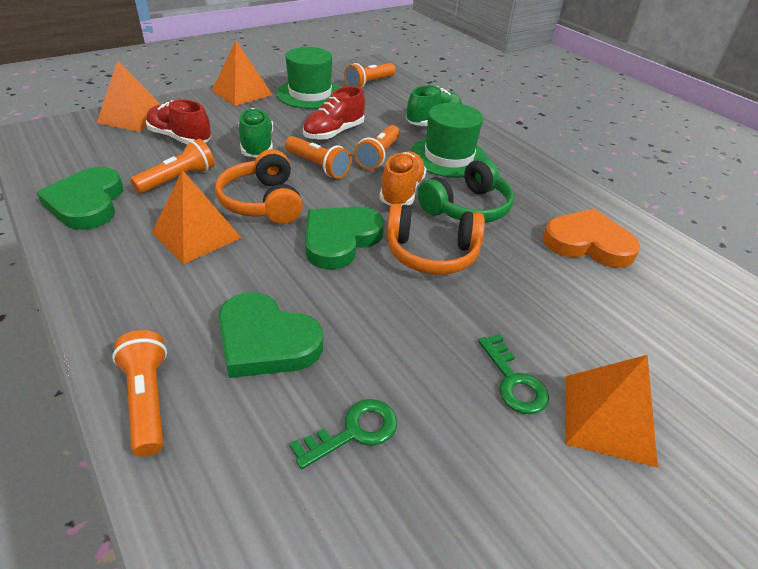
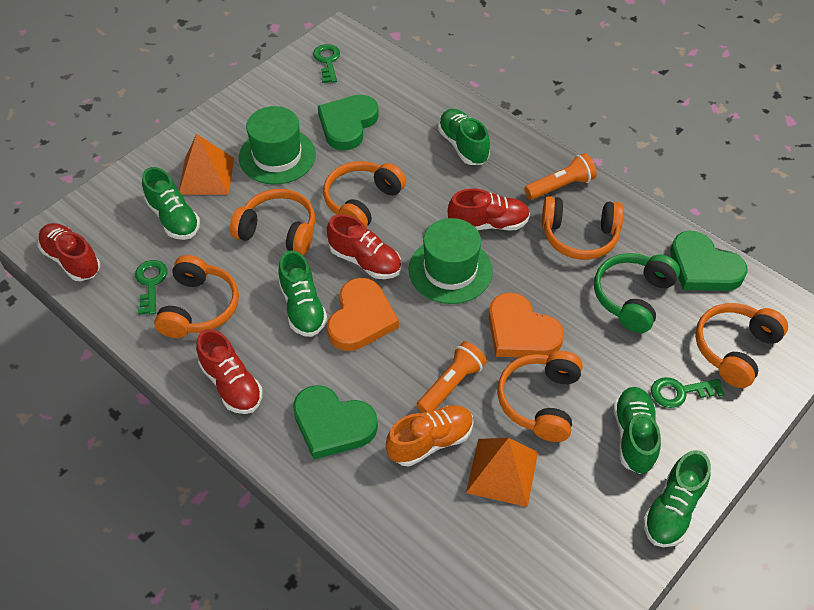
green key: [290,399,397,469] [478,334,549,415] = 2 -> [135,260,168,315] [313,44,340,83] [651,377,725,408] = 3
green shoe: [238,108,273,158] [406,85,462,126] = 2 -> [142,167,200,240] [278,250,327,337] [438,109,490,165] [613,387,661,474] [643,450,711,547] = 5
orange flashlight: [112,330,167,457] [130,139,215,193] [285,136,352,179] [344,63,396,88] [354,125,400,170] = 5 -> [417,341,487,413] [525,153,597,200] = 2
orange headphones: [215,149,303,224] [386,203,485,275] = 2 -> [154,255,239,338] [230,189,315,255] [323,161,406,227] [497,351,583,442] [542,196,624,260] [695,303,788,388] = 6
orange heart: [543,209,640,268] = 1 -> [327,278,399,351] [489,293,564,357] = 2
orange pyramid: [97,60,161,132] [152,170,241,264] [212,41,272,106] [565,355,658,468] = 4 -> [179,134,234,195] [466,438,538,507] = 2
red shoe: [146,99,211,144] [303,86,365,141] = 2 -> [38,223,100,281] [196,329,263,414] [327,214,401,279] [448,189,530,231] = 4

